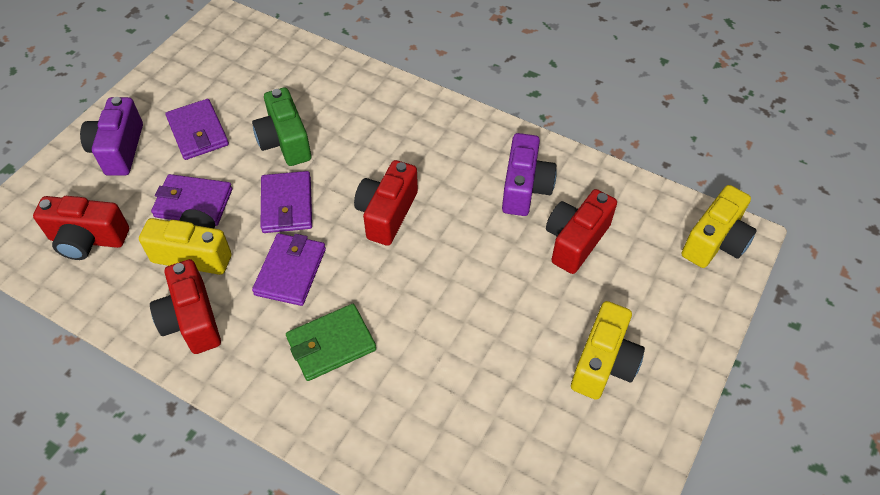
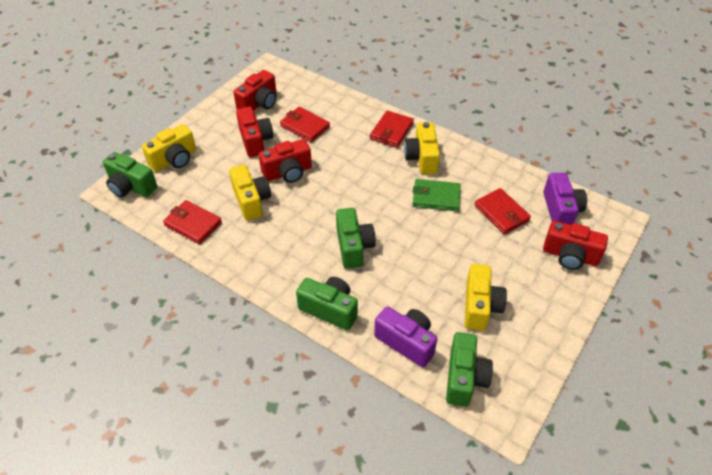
green camera: [252,88,311,166] = 1 -> [103,152,157,197] [296,277,358,330] [336,208,376,269] [446,332,493,407] = 4
purple wallet: [151,174,232,226] [165,99,229,160] [252,233,326,306] [260,171,312,233] = 4 -> none = 0
red wallet: none = 0 -> [163,200,222,244] [280,107,330,142] [370,111,414,148] [474,188,531,234] = 4
yellow camera: [139,209,232,275] [571,301,645,400] [682,185,757,268] = 3 -> [142,124,196,172] [229,164,271,221] [404,122,440,174] [465,264,507,331] = 4

